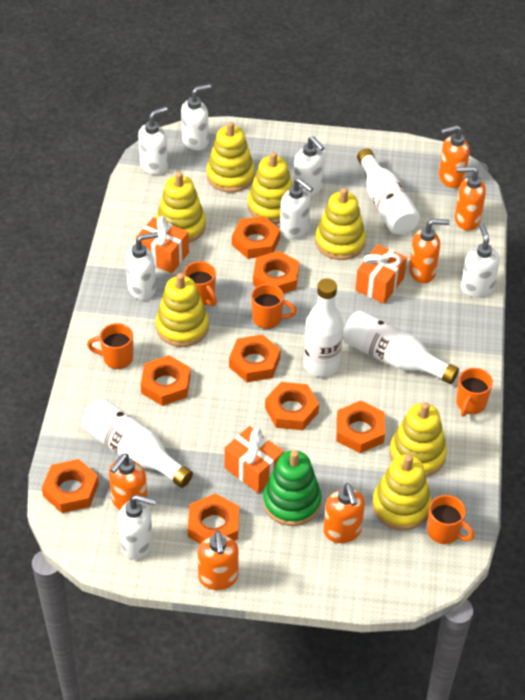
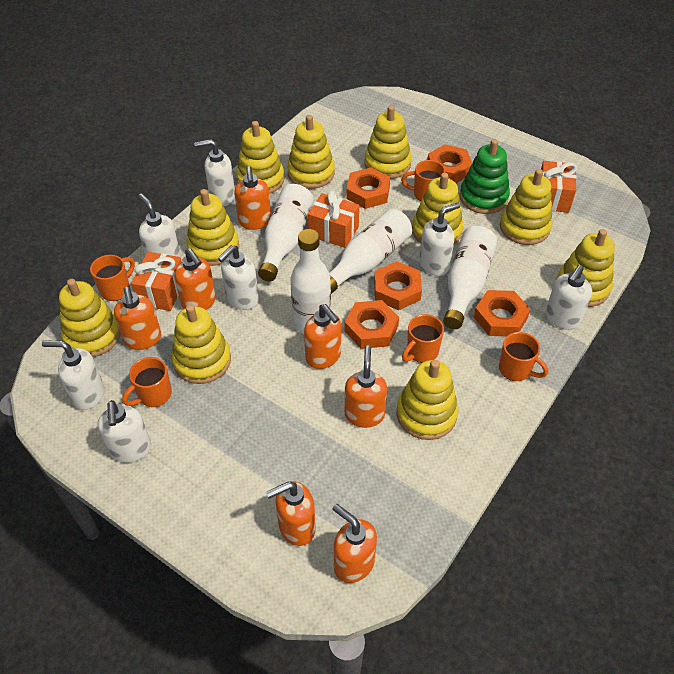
orange nut: [42,459,99,513] [141,355,191,406] [188,493,239,544] [229,334,281,382] [232,216,280,259] [253,251,299,293] [265,382,319,430] [336,401,385,453] = 8 -> [344,300,399,349] [346,167,390,209] [374,261,422,310] [427,144,473,183] [474,290,530,336] = 5
orange soap dispenser: [109,453,148,510] [198,530,239,590] [323,483,365,543] [409,219,450,283] [439,125,470,188] [455,166,486,230] = 6 -> [114,287,161,350] [175,248,216,310] [234,166,271,230] [266,481,316,546] [304,304,341,369] [333,504,377,583] [345,346,387,428] = 7
yellow stacking toy: [156,172,206,243] [156,273,209,347] [206,121,255,193] [247,152,293,224] [315,188,366,260] [372,454,431,530] [389,402,447,477] = 7 -> [59,279,121,357] [172,305,231,384] [187,189,239,266] [236,121,284,194] [287,115,335,189] [365,105,412,179] [396,360,458,440] [412,173,464,245] [500,169,552,245] [556,229,615,307] = 10

